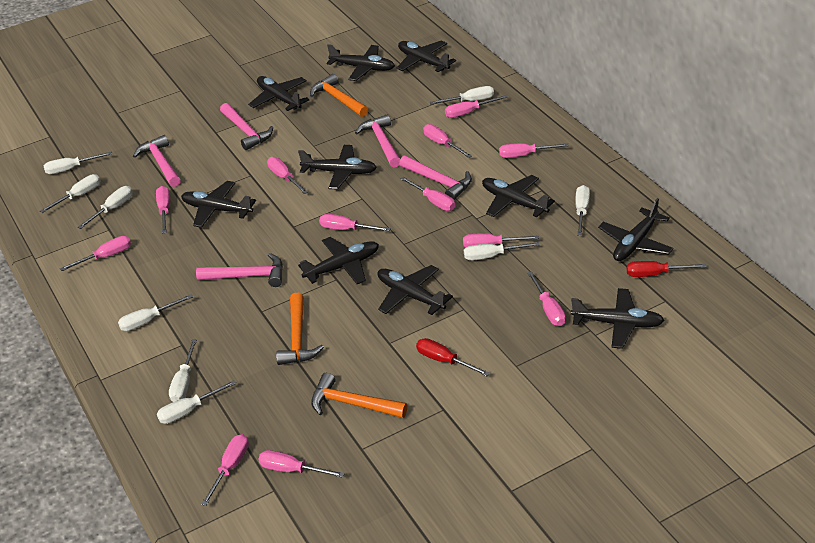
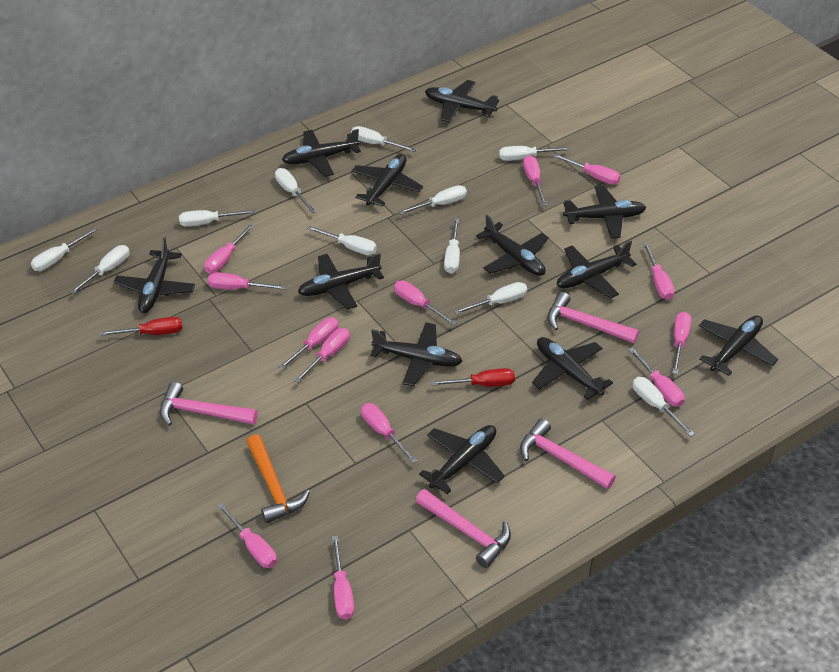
black plane: [181,181,256,228] [248,76,309,111] [298,145,377,190] [298,237,379,284] [327,44,395,81] [378,265,453,315] [397,40,456,72] [482,175,555,217] [571,288,665,349] [598,198,673,261] = 10 -> [113,237,195,313] [282,129,361,177] [298,253,384,309] [352,154,423,206] [370,322,462,386] [419,425,505,494] [425,80,499,122] [476,215,549,276] [532,337,613,400] [557,241,636,298] [563,186,647,238] [699,316,778,376] = 12
orange hammer: [276,293,324,365] [310,74,369,117] [311,373,407,418] = 3 -> [247,434,310,524] = 1
pink hammer: [133,135,181,187] [196,253,283,287] [220,103,273,150] [355,114,400,167] [399,155,472,200] = 5 -> [160,382,258,426] [415,489,511,568] [520,419,616,489] [547,292,639,343] = 4
pink screwdriver: [60,236,131,271] [156,186,170,233] [201,434,249,506] [258,450,345,478] [267,157,308,194] [319,214,391,231] [400,177,455,211] [423,124,472,158] [445,95,508,118] [463,233,539,247] [499,143,569,158] [527,271,566,326] = 12 -> [204,224,254,274] [208,272,286,290] [217,503,277,568] [279,317,339,370] [294,328,350,383] [332,536,354,620] [361,403,417,463] [394,280,457,325] [523,155,547,206] [553,154,621,185] [628,347,685,407] [643,243,675,300] [672,312,691,374] = 13
white screwdriver: [40,174,100,213] [44,152,112,174] [78,186,132,229] [118,294,193,331] [157,380,237,424] [169,339,197,402] [430,86,494,105] [464,242,540,261] [575,185,590,236] = 9 -> [31,228,97,271] [70,245,130,294] [179,210,255,227] [275,168,316,213] [307,226,377,255] [351,126,417,152] [399,185,467,215] [444,218,460,274] [454,282,527,314] [499,146,570,161] [633,377,694,437] = 11

